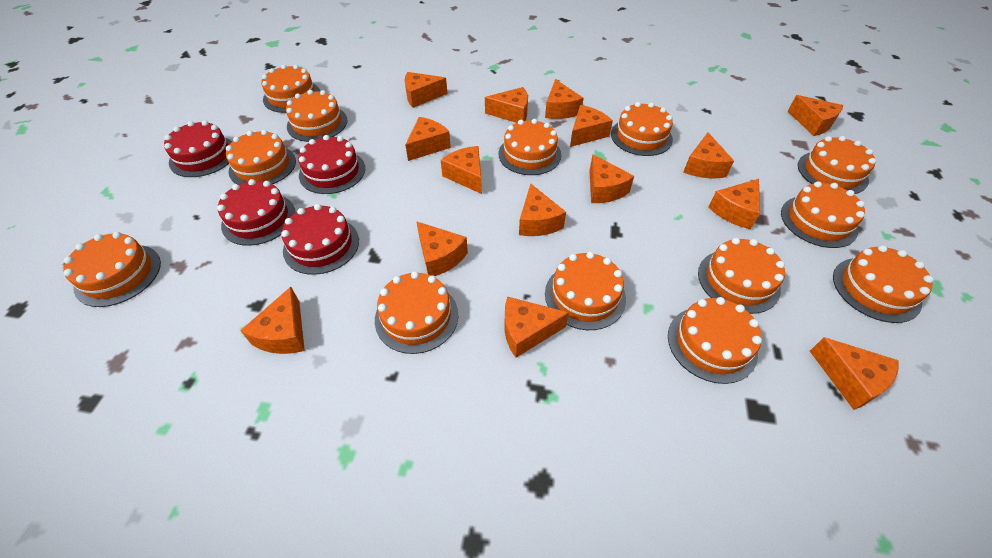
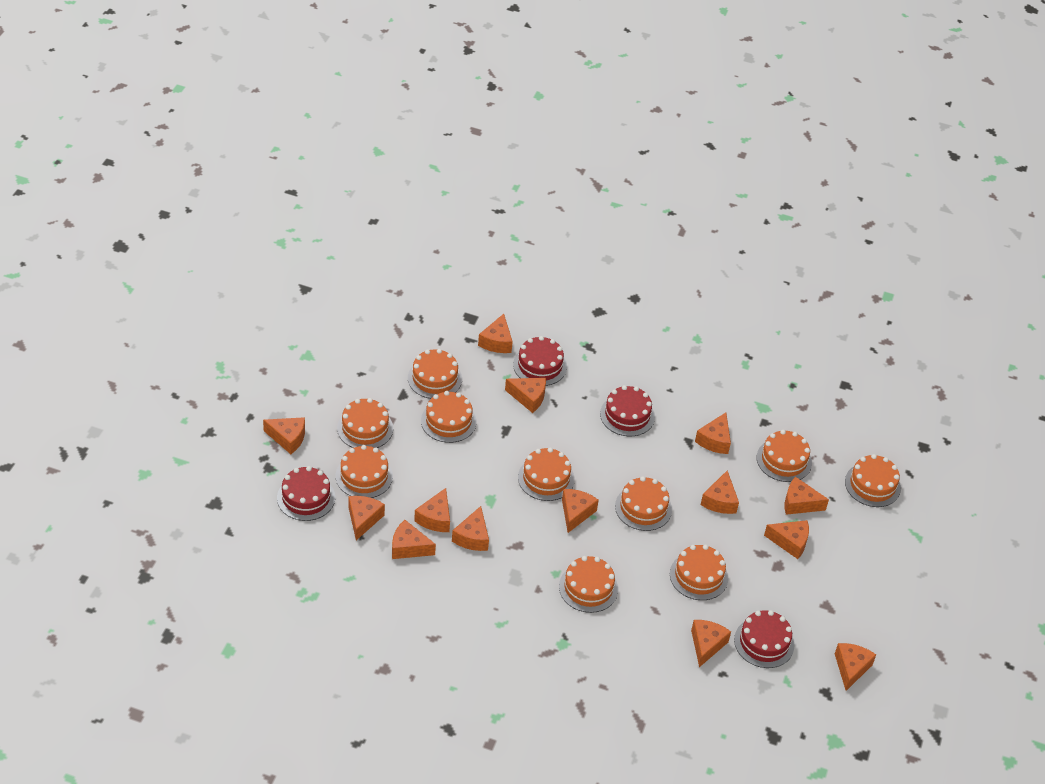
orange cake: [64,232,161,307] [226,130,296,185] [261,65,320,113] [286,90,347,142] [375,271,458,354] [499,119,561,175] [545,252,626,330] [611,102,673,156] [668,297,762,384] [698,238,785,314] [781,181,865,248] [798,136,876,194] [833,245,934,323] = 13 -> [336,445,393,498] [337,398,393,448] [408,349,462,399] [421,391,477,443] [518,447,575,501] [559,556,618,613] [615,476,672,531] [670,545,728,600] [757,430,812,482] [845,454,901,507] = 10
orange cheese: [240,287,305,354] [404,72,448,108] [405,117,451,161] [416,221,468,276] [441,146,482,194] [485,87,528,123] [504,296,569,358] [519,184,566,236] [545,79,584,119] [570,105,613,147] [589,154,634,203] [683,132,734,178] [709,179,760,229] [788,95,843,136] [810,337,899,410] = 15 -> [263,417,305,454] [348,496,385,540] [392,520,436,559] [414,488,450,532] [452,506,489,551] [478,314,513,353] [505,378,546,413] [562,489,599,533] [691,620,731,667] [695,413,731,454] [701,471,739,514] [764,520,809,559] [785,477,829,515] [835,643,876,691] = 14

